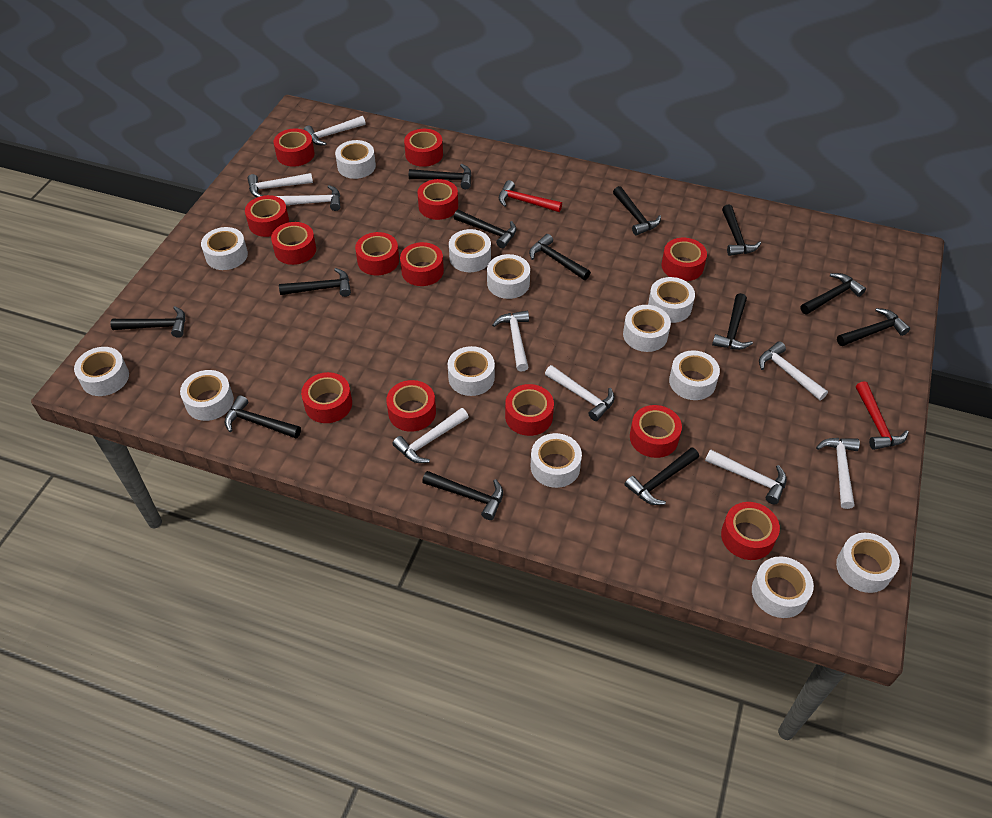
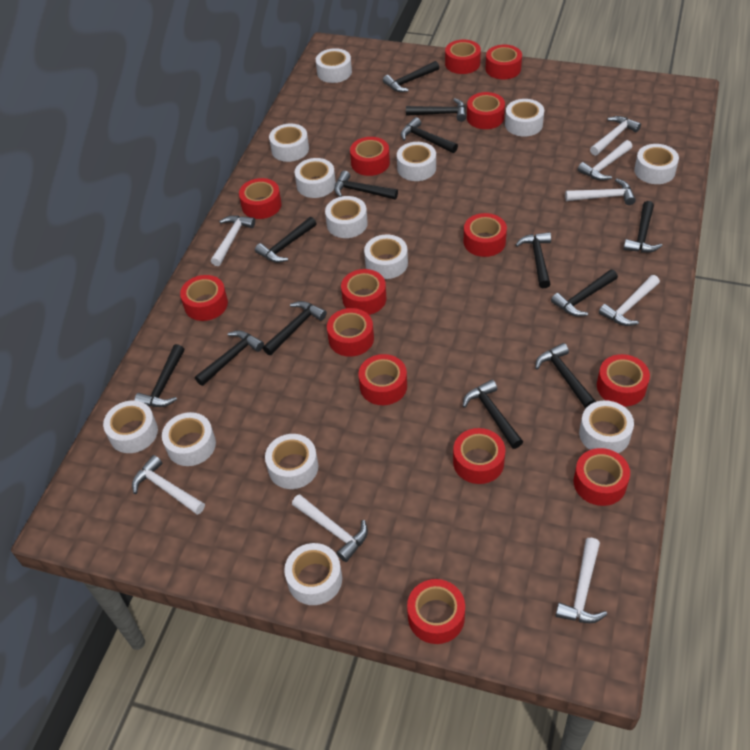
red hammer: [499,180,562,212] [856,381,909,450] = 2 -> none = 0
red tape: [245,195,289,237] [271,222,316,265] [273,129,315,167] [301,372,352,423] [355,232,399,275] [386,380,436,432] [400,242,444,286] [404,129,443,167] [418,179,458,220] [505,384,554,436] [630,405,682,458] [662,238,707,281] [721,502,780,560] = 13 -> [180,275,228,321] [239,178,282,219] [327,308,374,357] [341,269,386,315] [350,137,390,176] [358,354,407,405] [407,579,465,644] [445,40,481,74] [453,428,505,484] [464,213,507,257] [467,92,505,129] [486,45,522,79] [574,448,630,506] [597,354,650,406] = 14
white hammer: [247,173,313,197] [276,185,340,211] [304,116,366,145] [392,408,469,463] [492,311,529,372] [545,365,615,421] [705,449,787,504] [759,341,828,401] [816,438,860,509] = 9 -> [132,455,205,515] [211,215,255,266] [292,494,368,562] [555,538,607,623] [565,179,636,205] [578,140,632,181] [590,116,641,156] [599,275,660,326] = 8

